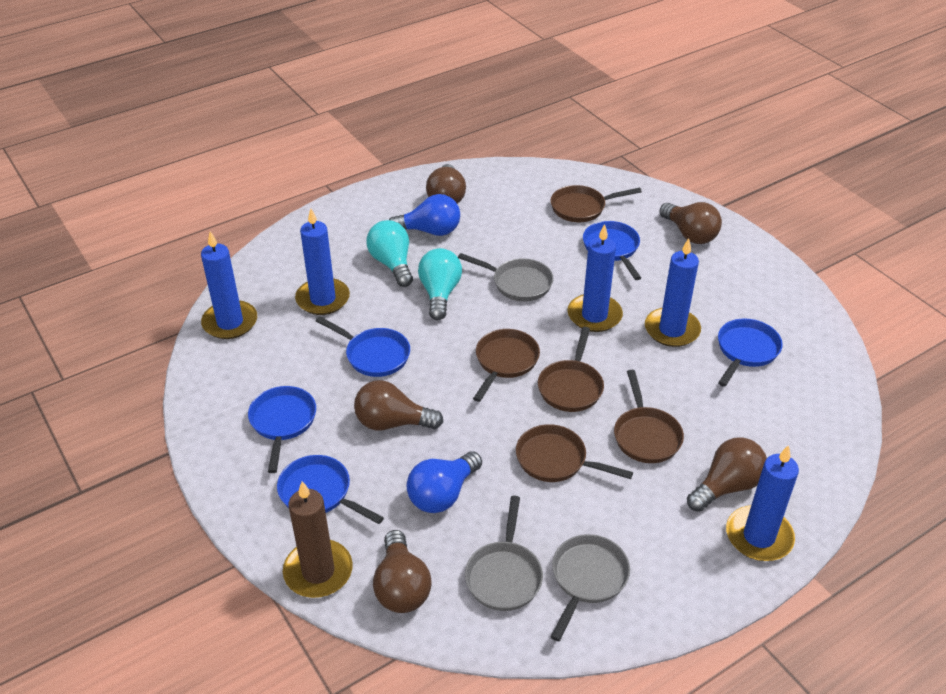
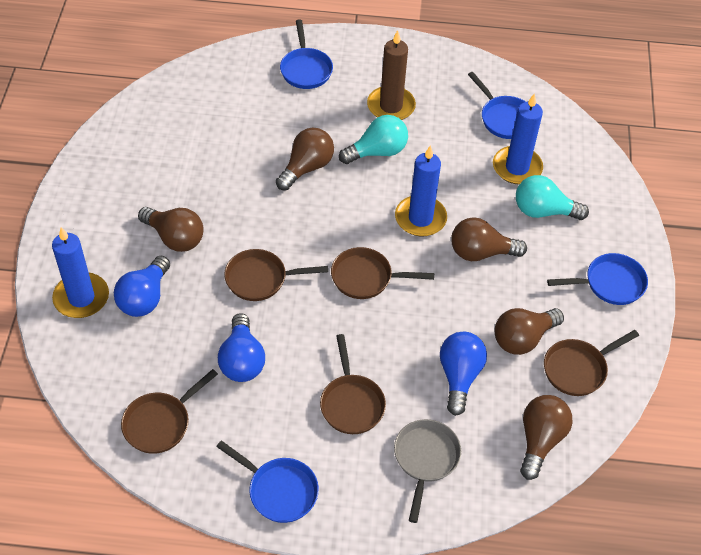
blue candle: [201,231,257,339] [295,209,350,315] [567,224,623,332] [645,238,701,347] [726,445,799,561] = 5 -> [52,227,109,318] [395,145,447,237] [493,93,543,184] = 3
blue light bulb: [389,194,460,236] [406,451,482,513] = 2 -> [114,256,170,317] [218,313,265,382] [440,332,487,416] = 3
blue pan: [248,386,316,473] [277,455,384,524] [316,316,410,377] [583,221,641,280] [718,319,783,387] = 5 -> [216,440,319,523] [280,19,333,89] [468,72,526,139] [547,253,648,305] = 4
grey pan: [458,253,554,301] [465,496,543,611] [551,534,630,641] = 3 -> [394,419,461,523] = 1

